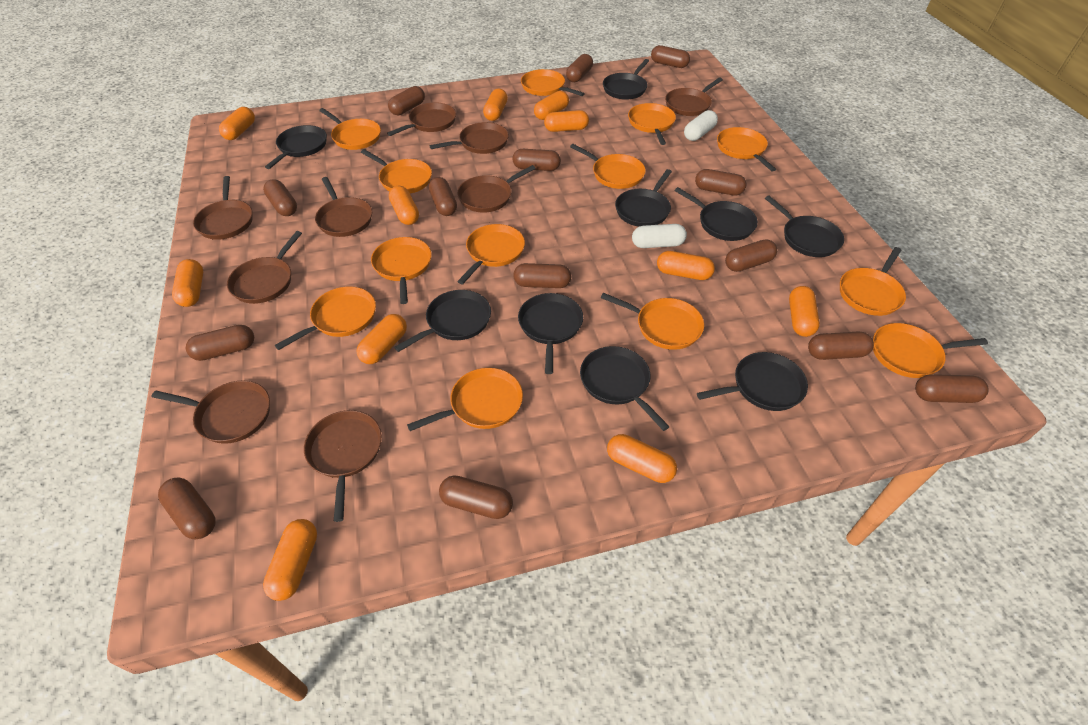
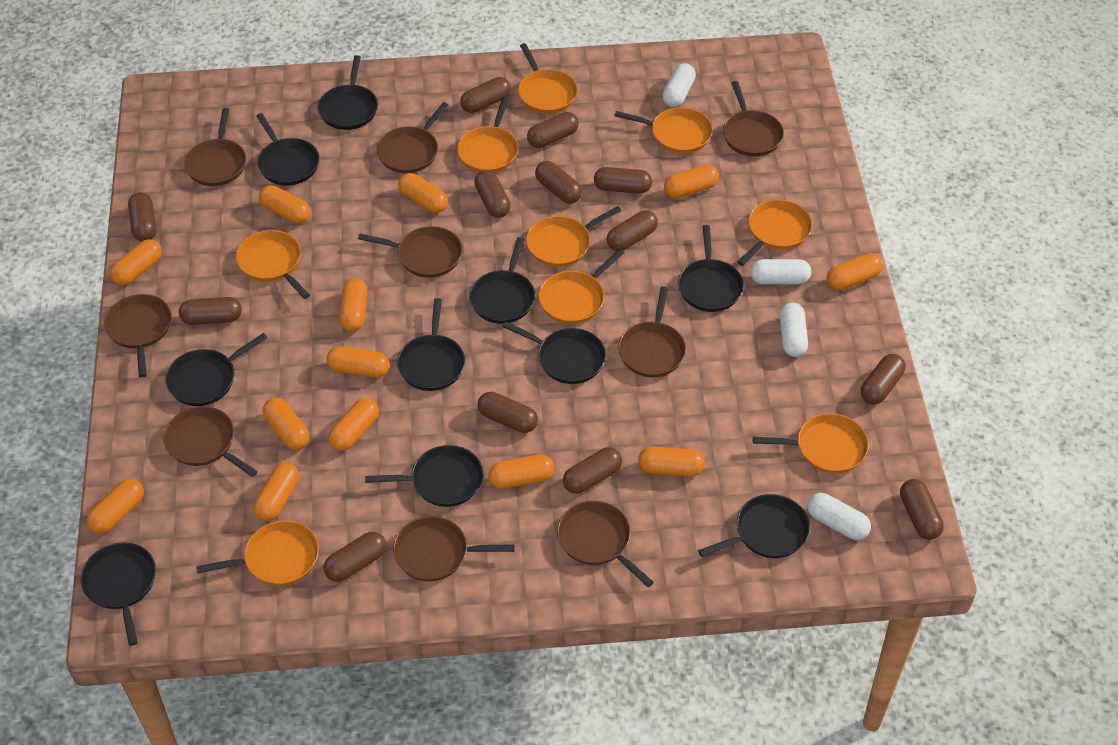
black pan: [265,125,327,169] [394,290,491,352] [518,293,583,374] [580,346,670,431] [603,59,649,100] [615,169,672,227] [675,187,758,241] [697,352,808,411] [765,196,844,257] = 9 -> [80,542,156,646] [165,333,267,406] [257,113,319,186] [318,55,378,130] [365,445,483,507] [397,298,465,391] [469,237,535,324] [502,321,606,384] [678,225,744,312] [698,494,810,558] = 10
brown capsule: [158,478,216,539] [186,325,254,361] [263,179,297,216] [388,86,425,115] [429,177,457,216] [439,475,513,519] [513,149,561,171] [513,263,571,288] [566,54,593,82] [651,45,690,68] [695,169,747,196] [725,239,777,272] [808,332,874,360] [915,374,989,403] = 14 -> [128,192,156,241] [179,297,242,325] [323,532,386,582] [460,77,511,113] [474,170,511,218] [478,392,538,433] [527,112,579,148] [535,161,582,204] [563,447,622,494] [594,167,652,194] [606,210,658,251] [861,354,906,404] [900,479,944,540] = 13
orange capsule: [172,259,203,307] [219,107,255,140] [263,519,317,601] [356,314,407,364] [389,186,419,225] [483,89,508,121] [534,91,569,120] [544,110,589,132] [607,434,677,483] [657,251,715,280] [789,286,820,337] = 11 -> [87,479,144,534] [110,239,162,286] [253,462,299,521] [259,185,310,224] [263,398,310,450] [327,346,390,378] [328,398,379,451] [339,278,368,332] [398,173,448,213] [488,454,555,489] [638,447,705,477] [664,165,719,199] [827,253,883,290] = 13
orange pan: [275,287,376,350] [319,108,381,150] [361,149,432,193] [371,237,431,304] [407,368,523,431] [457,224,525,284] [521,69,585,96] [570,144,646,189] [601,293,704,350] [628,103,676,145] [717,127,776,172] [840,247,906,316] [873,323,988,378] = 13 -> [196,520,319,586] [236,230,310,299] [457,97,518,173] [518,43,578,114] [526,206,621,267] [539,250,624,324] [614,107,713,154] [737,199,812,266] [753,413,869,473] = 9
white capsule: [632,224,687,248] [684,110,718,141] = 2 -> [662,63,696,107] [750,259,812,284] [779,302,808,357] [807,493,871,540] = 4

